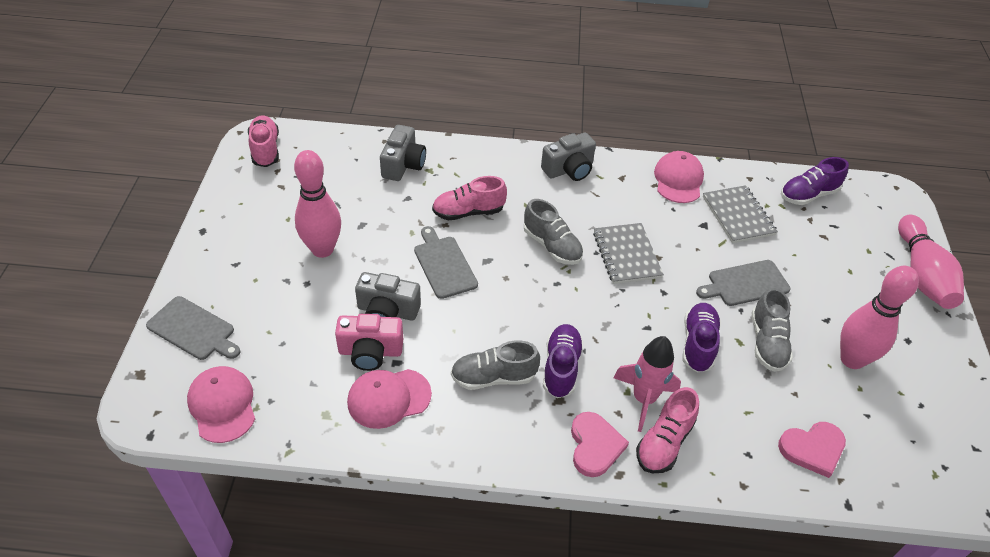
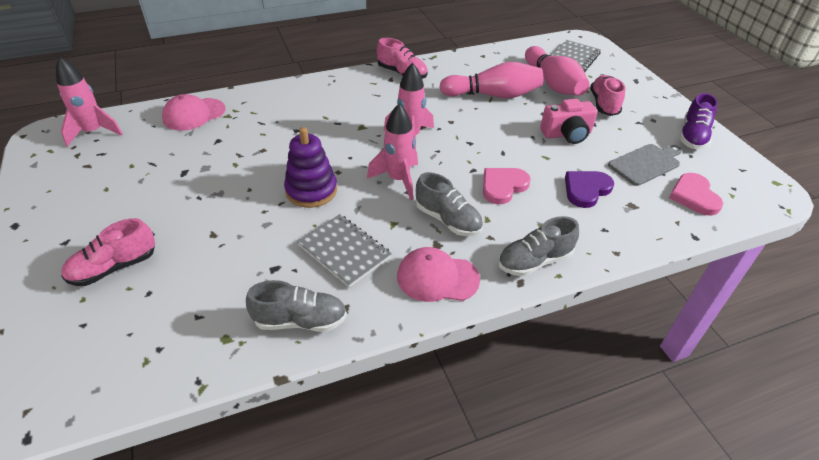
grey camera: [355,272,421,320] [380,125,426,181] [541,133,596,181] = 3 -> none = 0
grey cutting board: [146,296,241,360] [414,226,478,299] [696,260,791,306] = 3 -> [608,144,682,186] = 1
pink bowling pin: [294,150,341,258] [840,266,919,369] [898,215,964,309] = 3 -> [440,62,543,98] [525,46,590,96] = 2
pink cap: [187,366,255,443] [347,369,432,429] [654,151,704,203] = 3 -> [162,94,226,131] [397,247,480,302] = 2
pink rocket: [613,336,681,432] = 1 -> [56,57,123,147] [367,104,418,200] [384,63,434,151] = 3
purple heart: none = 0 -> [565,171,614,208] = 1
purple shoe: [543,324,584,398] [683,303,721,373] [781,157,849,205] = 3 -> [679,93,718,149] = 1
purple stacking toy: none = 0 -> [284,127,337,208] = 1

